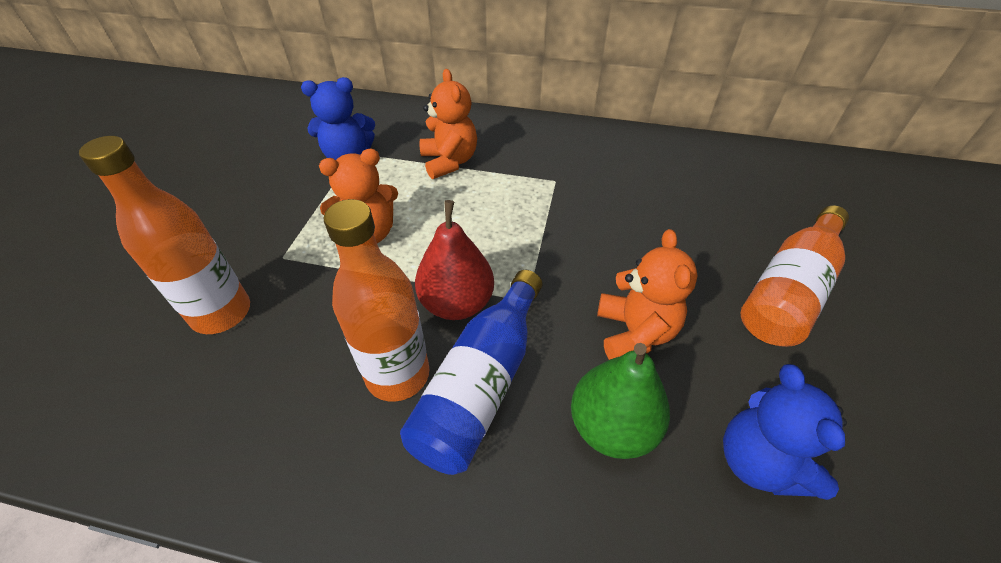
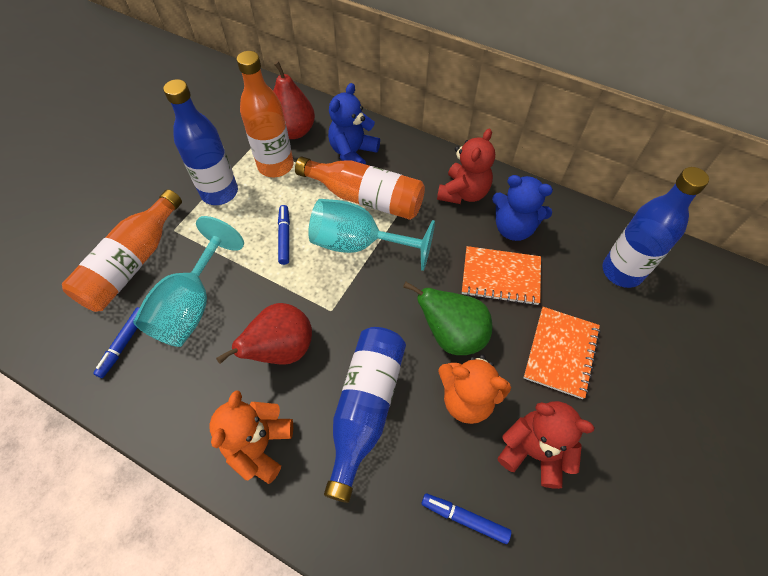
blue bottle: [400,270,542,475] = 1 -> [163,79,238,205] [324,327,406,503] [603,167,709,288] = 3
blue marker: none = 0 -> [93,307,139,378] [278,205,290,265] [421,493,511,544] = 3
orange notebook: none = 0 -> [462,246,541,305] [524,307,600,399] = 2
orange teddy bear: [319,149,398,243] [420,69,477,179] [597,229,698,360] = 3 -> [209,390,293,484] [438,354,511,424] = 2
red pear: [415,200,494,320] = 1 -> [216,303,312,365] [273,61,315,139] = 2
red teddy bear: none = 0 -> [437,129,495,204] [498,401,595,489] = 2
turquoise goblet: none = 0 -> [133,216,244,347] [308,199,435,271] = 2

